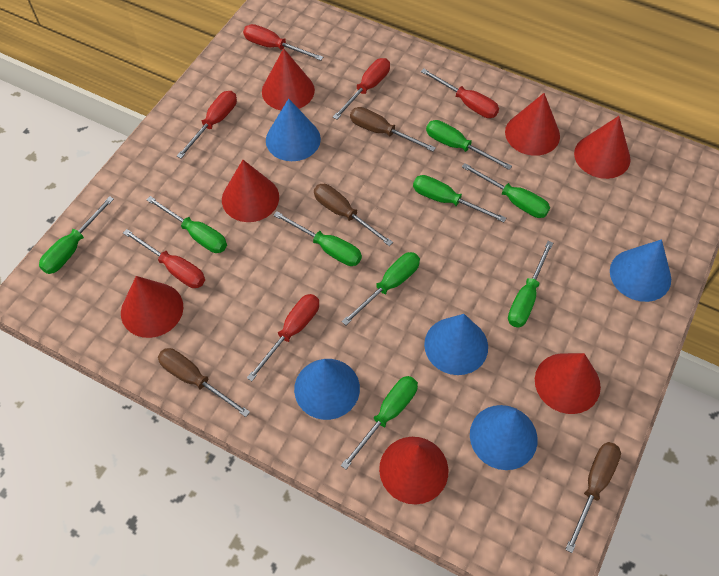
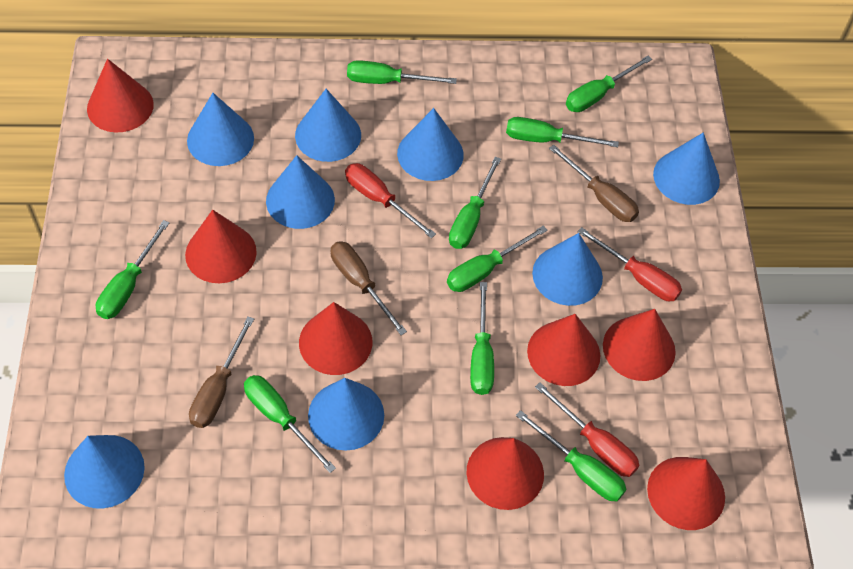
blue cone: [266,99,321,161] [294,359,360,420] [424,314,488,375] [470,405,538,470] [610,239,671,302] = 5 -> [64,435,145,509] [187,93,254,166] [266,155,335,229] [295,89,361,162] [308,378,384,451] [397,108,464,181] [532,233,603,306] [653,133,720,205] = 8
brown screwdriver: [158,348,250,417] [314,184,393,246] [350,107,436,152] [565,442,621,553] = 4 -> [189,316,254,428] [330,241,407,335] [549,145,639,222] = 3
red screwdriver: [123,229,205,288] [177,91,237,159] [243,24,323,61] [247,294,319,381] [333,58,390,120] [421,68,499,118] = 6 -> [345,163,436,238] [535,382,639,477] [577,227,682,301] = 3

